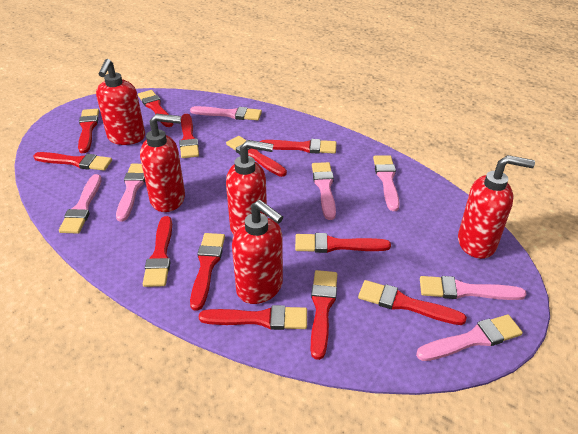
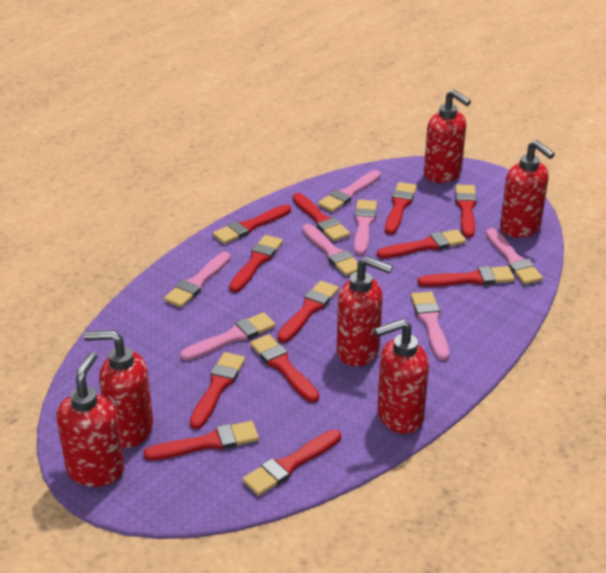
red soap dispenser: [96,59,145,145] [140,114,185,212] [226,140,273,235] [232,200,283,304] [458,155,535,259] = 5 -> [56,352,125,487] [84,330,153,448] [337,256,393,366] [374,319,429,434] [424,89,471,183] [500,140,555,238] = 6

